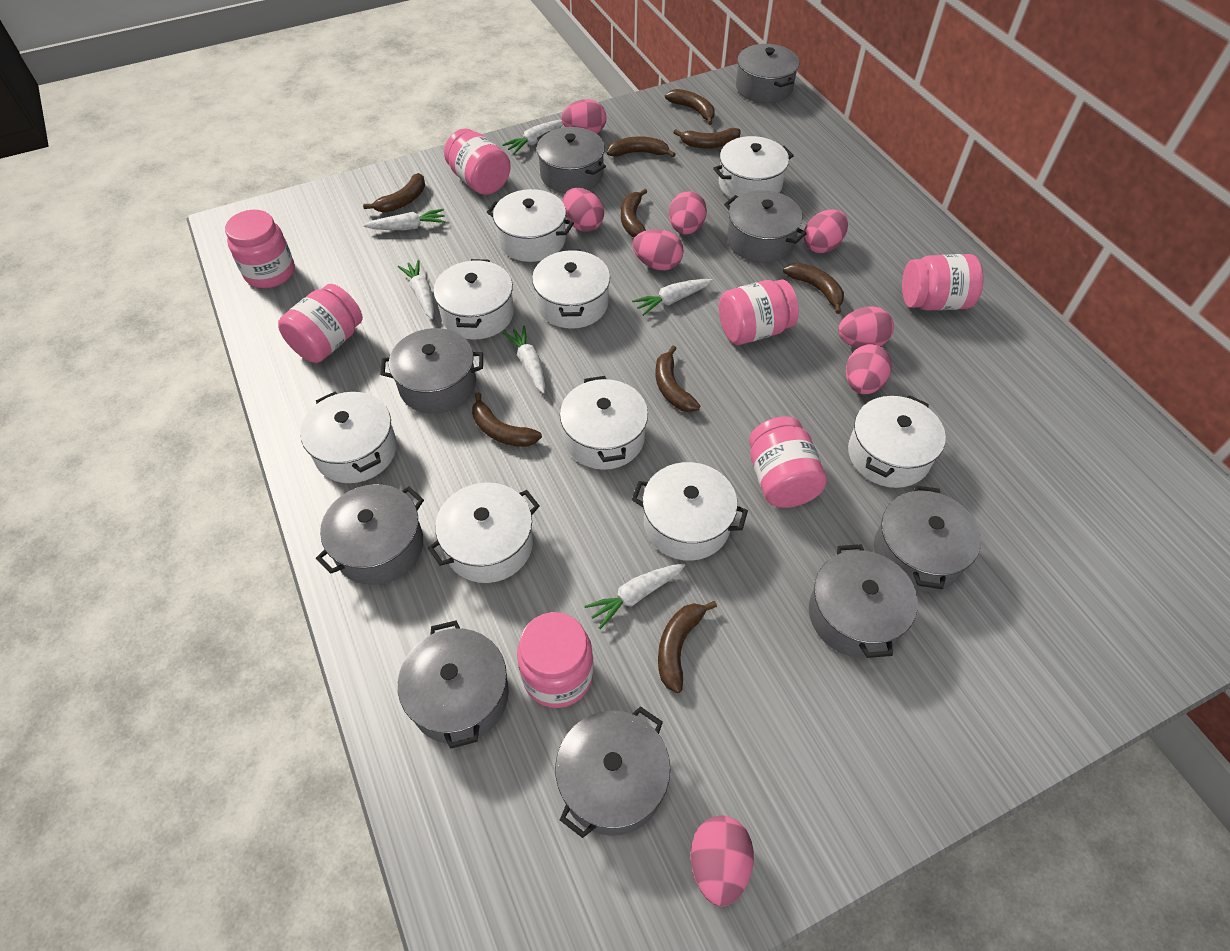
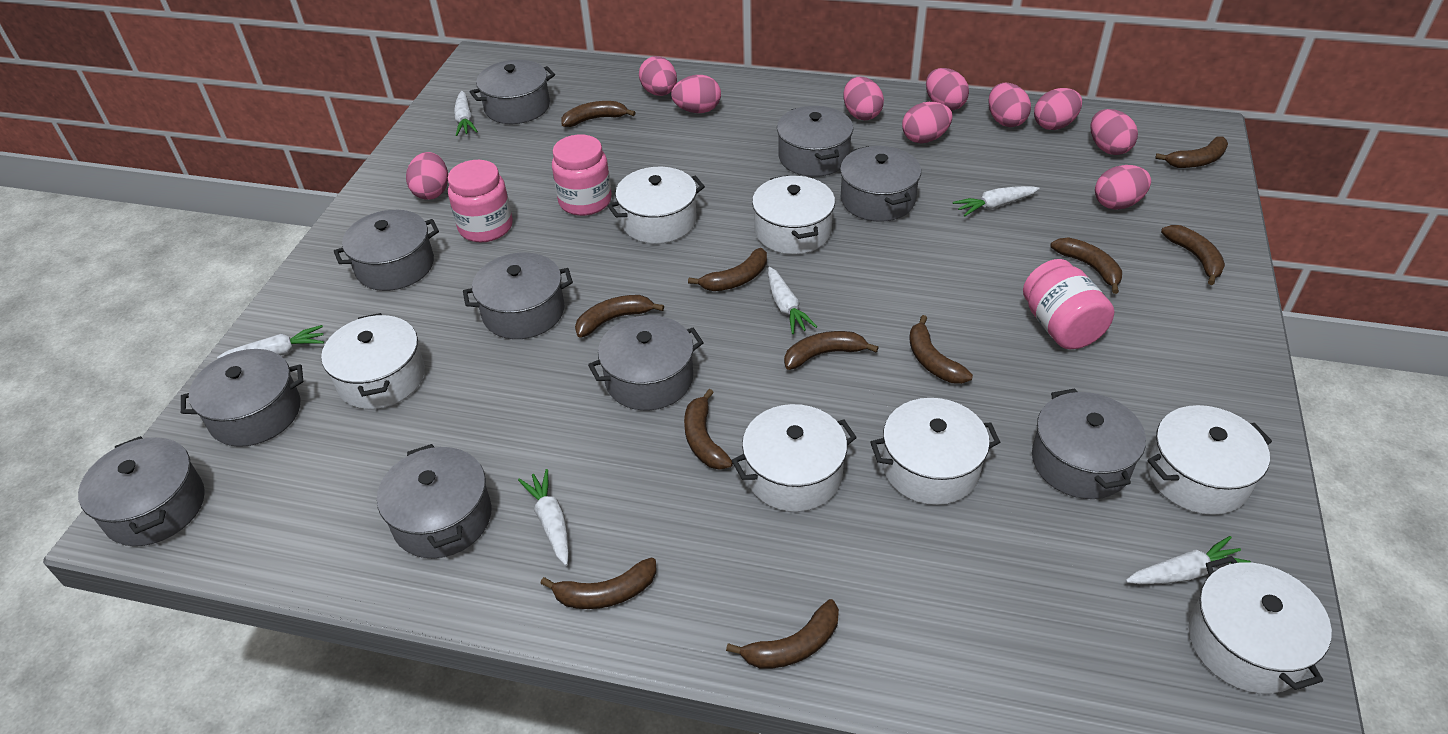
brown banana: [363,173,425,212] [472,392,542,447] [607,136,676,157] [621,189,647,238] [656,346,700,412] [658,601,717,693] [665,89,715,125] [673,128,741,149] [783,263,844,314] = 9 -> [540,557,656,609] [561,101,636,127] [575,295,664,338] [684,389,733,470] [688,248,767,291] [726,599,839,669] [784,331,879,370] [909,315,973,384] [1050,237,1122,294] [1155,136,1228,168] [1161,225,1225,285] = 11
grey pot: [316,484,424,585] [380,328,483,414] [398,621,509,749] [536,127,606,193] [555,706,670,838] [724,190,807,263] [736,44,799,103] [809,544,918,658] [874,485,981,592] = 9 -> [78,436,205,546] [181,349,304,447] [334,210,439,291] [377,444,492,558] [463,252,573,339] [470,60,555,124] [588,315,704,410] [777,106,853,177] [840,146,921,222] [1032,389,1146,499] = 10
pink egg: [561,99,606,134] [563,188,604,232] [632,229,684,270] [669,191,707,235] [691,815,754,906] [804,209,848,253] [838,306,894,348] [846,344,892,394] = 8 -> [406,152,448,200] [639,56,677,96] [671,75,721,113] [843,77,884,120] [902,102,952,143] [926,68,969,111] [988,83,1031,127] [1034,88,1082,130] [1091,109,1138,155] [1095,165,1151,210] = 10
pink jar: [225,210,295,288] [278,284,363,363] [444,128,511,195] [517,612,594,708] [719,279,799,345] [749,417,827,508] [902,254,983,311] = 7 -> [448,160,513,242] [552,135,612,216] [1023,259,1114,349] = 3
white pot: [300,391,397,483] [428,482,540,583] [433,259,514,340] [487,189,574,262] [532,249,610,329] [560,376,648,470] [632,462,748,561] [713,136,794,198] [848,395,946,488] = 9 -> [321,313,425,409] [607,167,705,244] [732,404,857,512] [752,175,835,254] [870,398,1000,505] [1148,405,1272,515] [1188,556,1332,694] = 7

